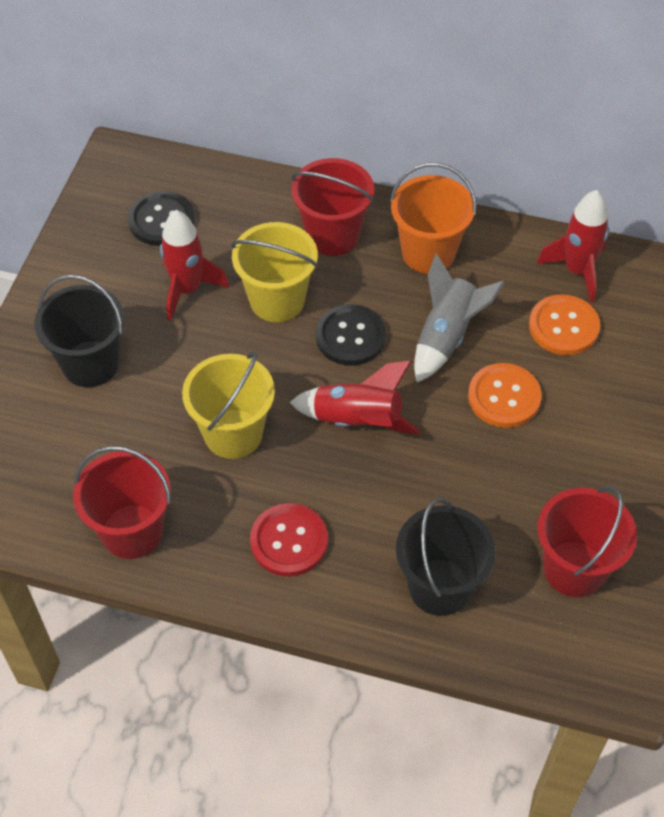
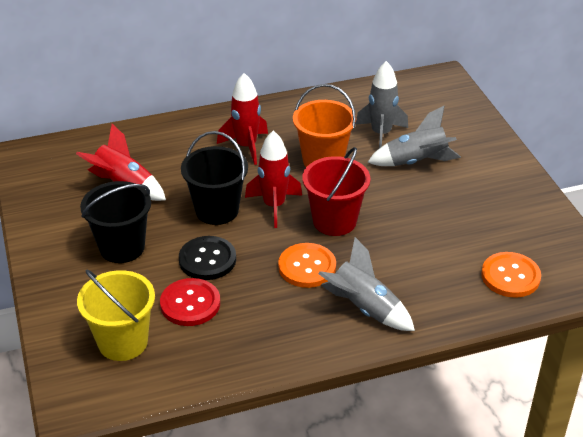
black button: [128,191,195,246] [316,304,386,366] = 2 -> [179,236,236,280] = 1
grey rocket: [414,253,505,383] = 1 -> [318,237,415,331] [355,61,408,148] [368,106,461,166] = 3
red bucket: [73,446,171,559] [291,158,374,256] [537,486,637,597] = 3 -> [302,147,370,236] = 1
yellow bucket: [182,351,275,459] [231,222,318,322] = 2 -> [77,270,155,361] = 1

